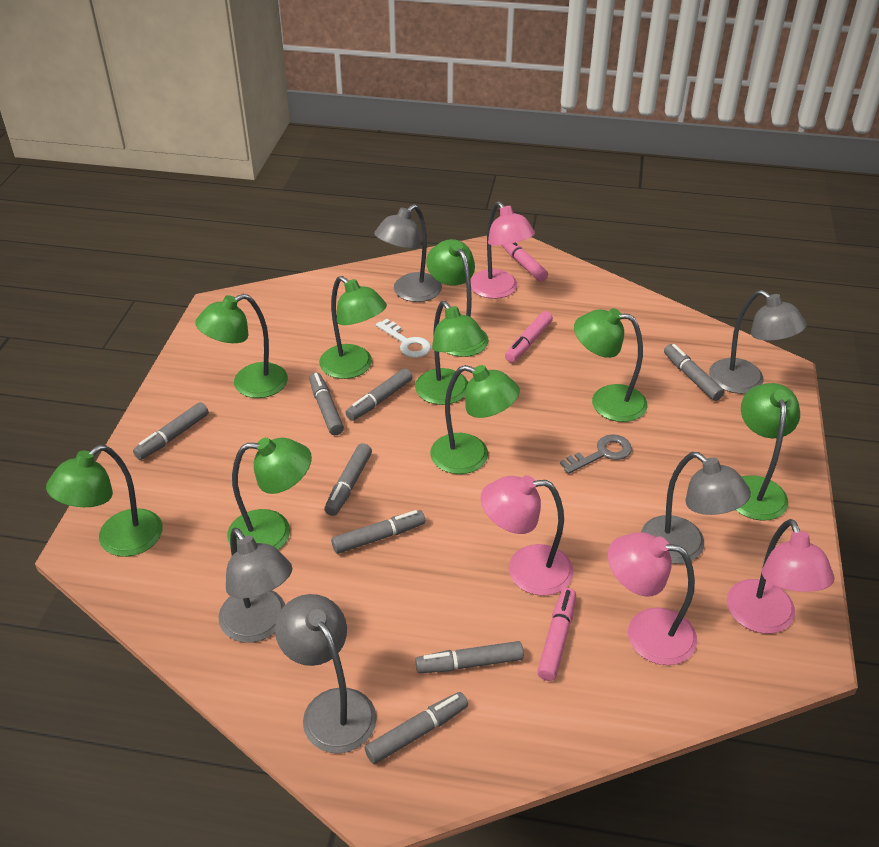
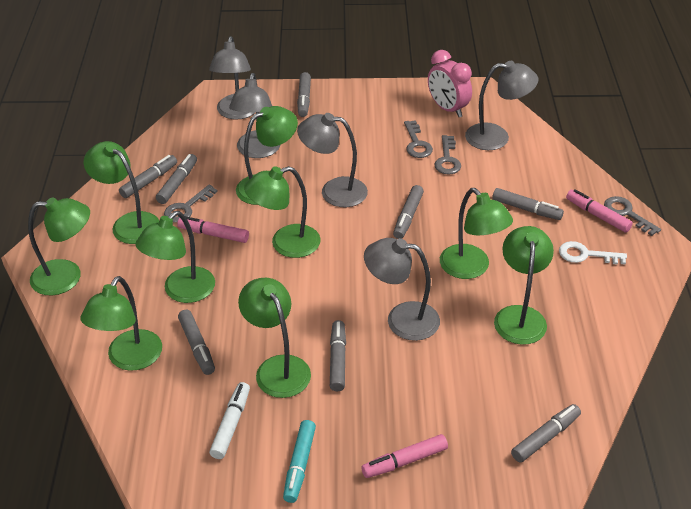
grey key: [560,434,632,474] = 1 -> [164,185,218,223] [404,120,433,158] [435,135,461,175] [604,196,661,236] = 4
pink clock: none = 0 -> [428,50,472,117] = 1
pink lamp: [470,201,535,299] [481,475,573,596] [608,533,697,665] [727,519,835,634] = 4 -> none = 0
turquoise marker: none = 0 -> [283,420,316,503] = 1
white marker: none = 0 -> [209,382,250,459] = 1

